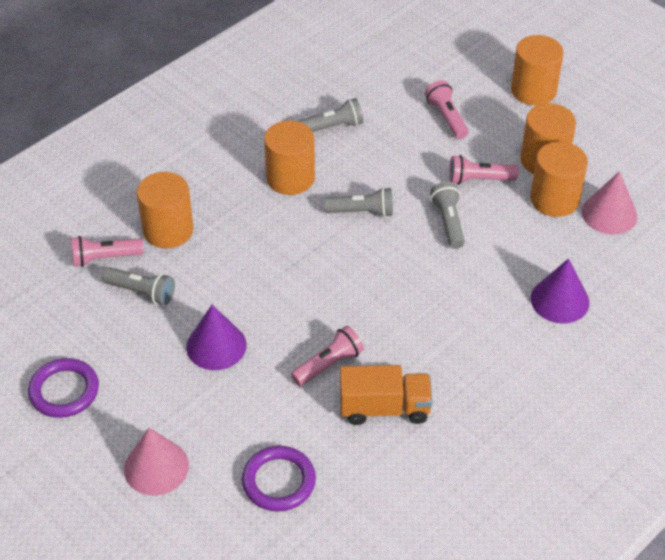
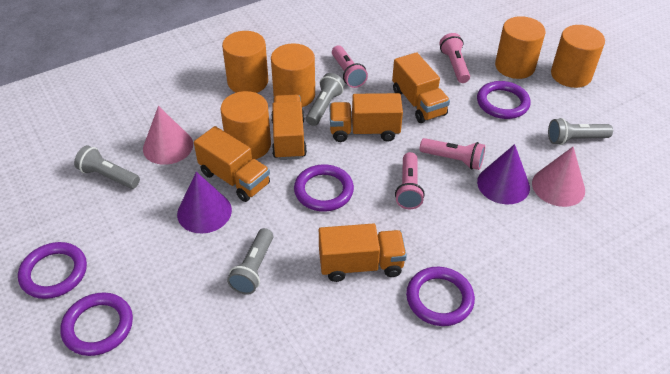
orange truck: [340,365,433,425] = 1 -> [194,126,270,202] [271,95,307,160] [319,223,407,282] [330,93,403,142] [392,52,450,123] = 5
purple ring: [28,358,99,418] [242,446,316,511] = 2 -> [18,242,87,299] [60,292,133,356] [294,164,354,212] [406,267,475,326] [477,81,530,119] = 5

